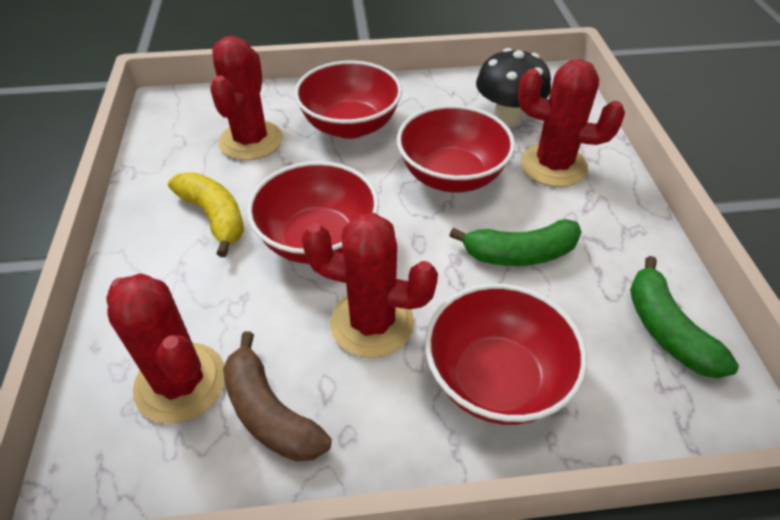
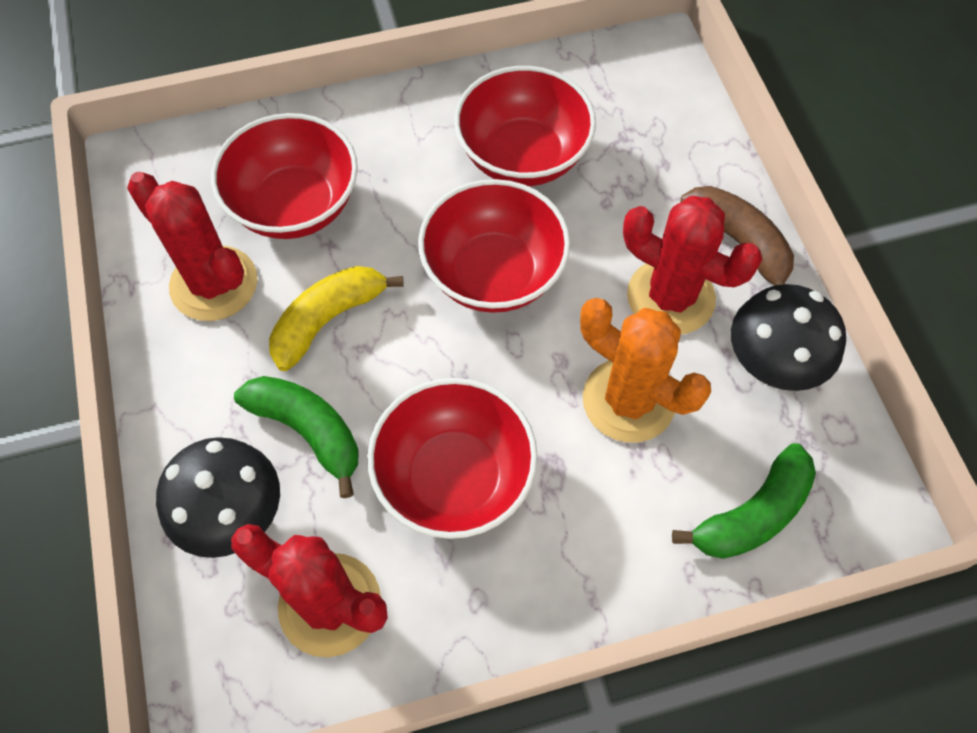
black mushroom: [476,48,551,126] = 1 -> [156,437,280,558] [731,284,846,391] = 2
orange cactus: none = 0 -> [580,298,711,443] = 1
red cactus: [106,273,225,424] [210,36,283,160] [301,213,438,358] [518,59,625,187] = 4 -> [127,172,258,321] [231,524,388,657] [623,196,762,334] = 3

